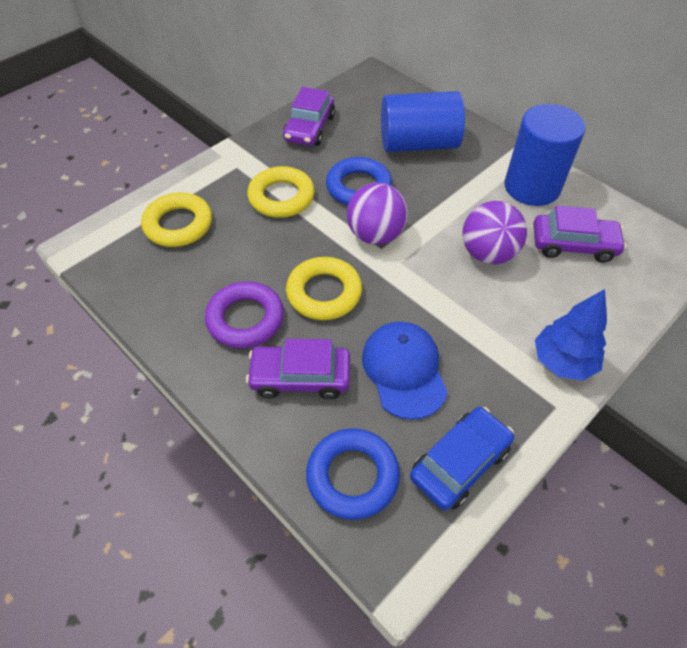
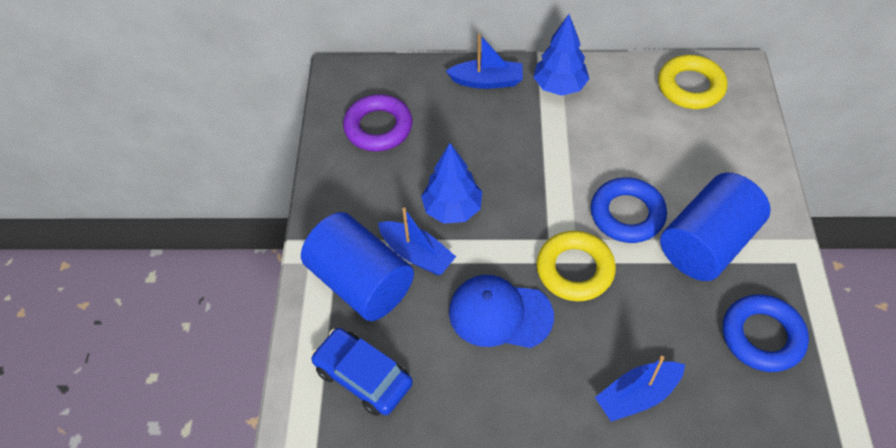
blue boat: none = 0 -> [378,207,456,275] [446,33,523,89] [595,356,685,422] = 3
blue tree: [535,289,607,381] = 1 -> [421,143,482,224] [533,14,589,96] = 2
purple ball: [347,183,408,245] [462,201,527,264] = 2 -> none = 0
purple car: [246,339,350,400] [283,87,335,146] [533,206,627,263] = 3 -> none = 0
yellow ring: [141,192,212,247] [247,166,315,218] [286,257,362,320] = 3 -> [536,231,616,301] [658,55,727,109] = 2

